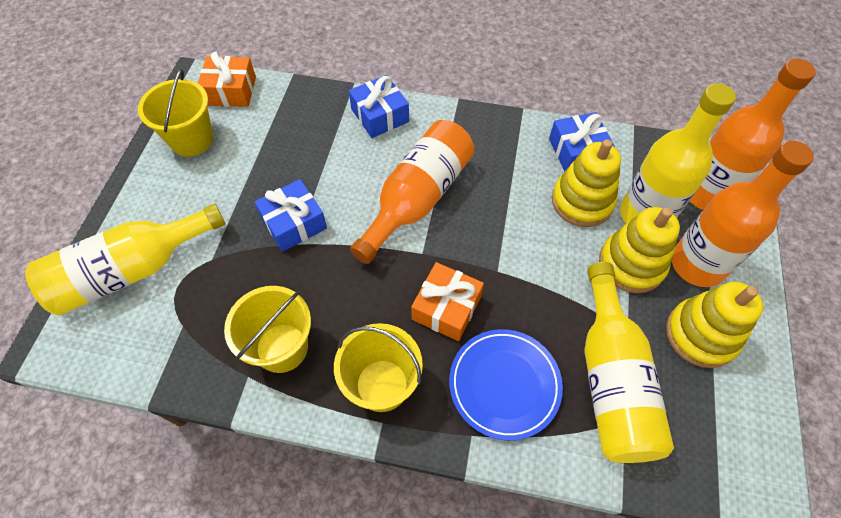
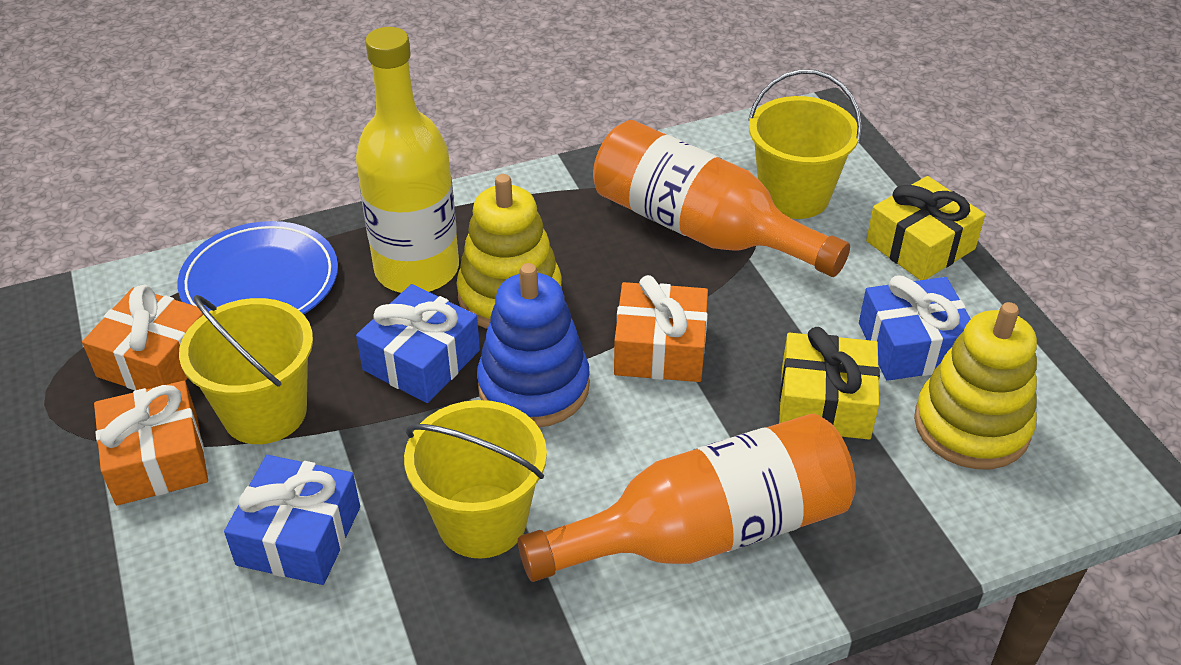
blue stacking toy: none = 0 -> [477,263,590,427] = 1
orange bottle: [350,120,475,264] [672,141,814,287] [690,58,816,210] = 3 -> [518,413,856,582] [593,120,850,277] = 2
orange gift: [198,52,256,107] [411,262,484,341] = 2 -> [82,285,203,390] [94,381,208,505] [614,275,708,382] = 3
yellow bottle: [25,204,226,315] [584,262,674,463] [620,83,736,224] = 3 -> [356,27,459,293] = 1
yellow gift: none = 0 -> [779,327,880,439] [866,176,985,280] = 2
yellow stacking toy: [552,139,621,227] [599,207,680,293] [666,282,763,368] = 3 -> [457,174,562,329] [914,302,1037,469] = 2

